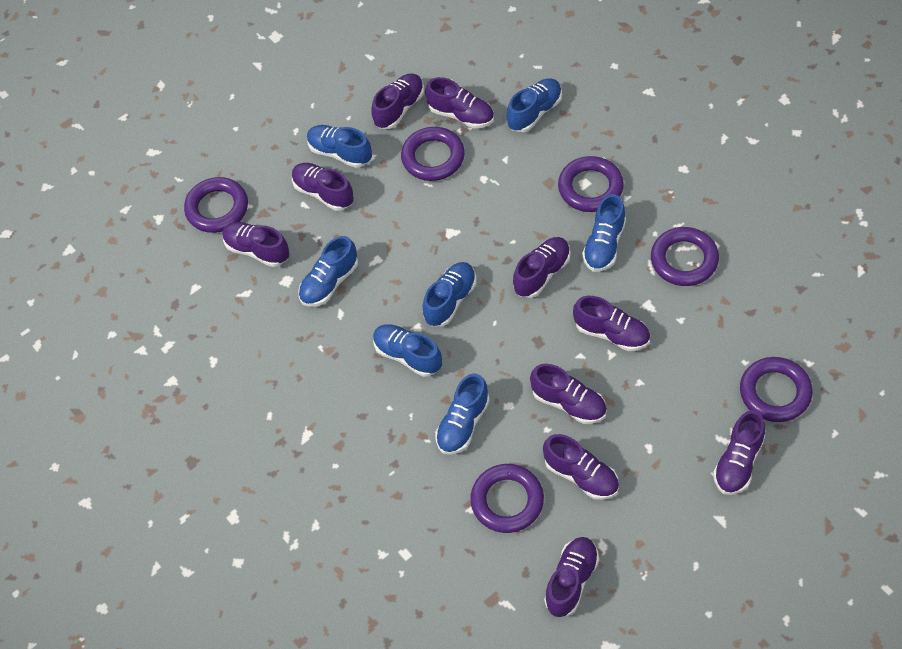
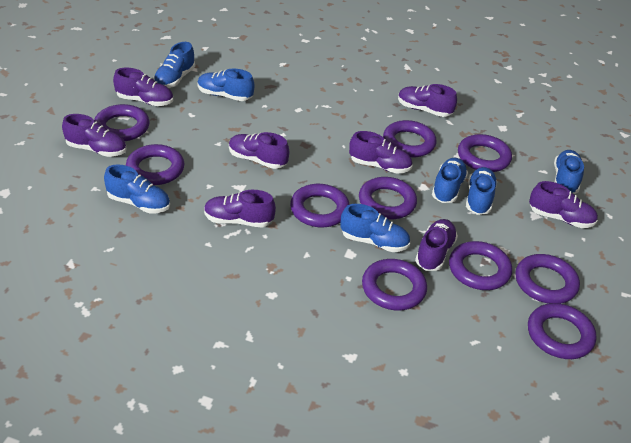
purple ring: [184,177,248,233] [401,127,465,181] [470,464,544,533] [558,156,624,212] [651,227,719,286] [740,357,813,422] = 6 -> [94,104,149,141] [126,144,184,185] [290,184,350,227] [359,177,417,219] [362,259,427,310] [383,120,436,157] [449,241,512,290] [458,134,512,172] [515,254,580,304] [528,303,597,359] = 10
purple shoe: [222,222,290,267] [292,163,354,211] [372,73,424,129] [425,77,494,129] [513,237,571,298] [530,364,607,424] [543,434,619,500] [544,537,599,617] [573,296,650,351] [713,410,765,495] = 10 -> [62,114,127,157] [113,68,173,106] [204,190,276,228] [229,132,289,169] [349,131,413,174] [398,84,457,117] [415,219,458,271] [529,181,598,228] = 8

